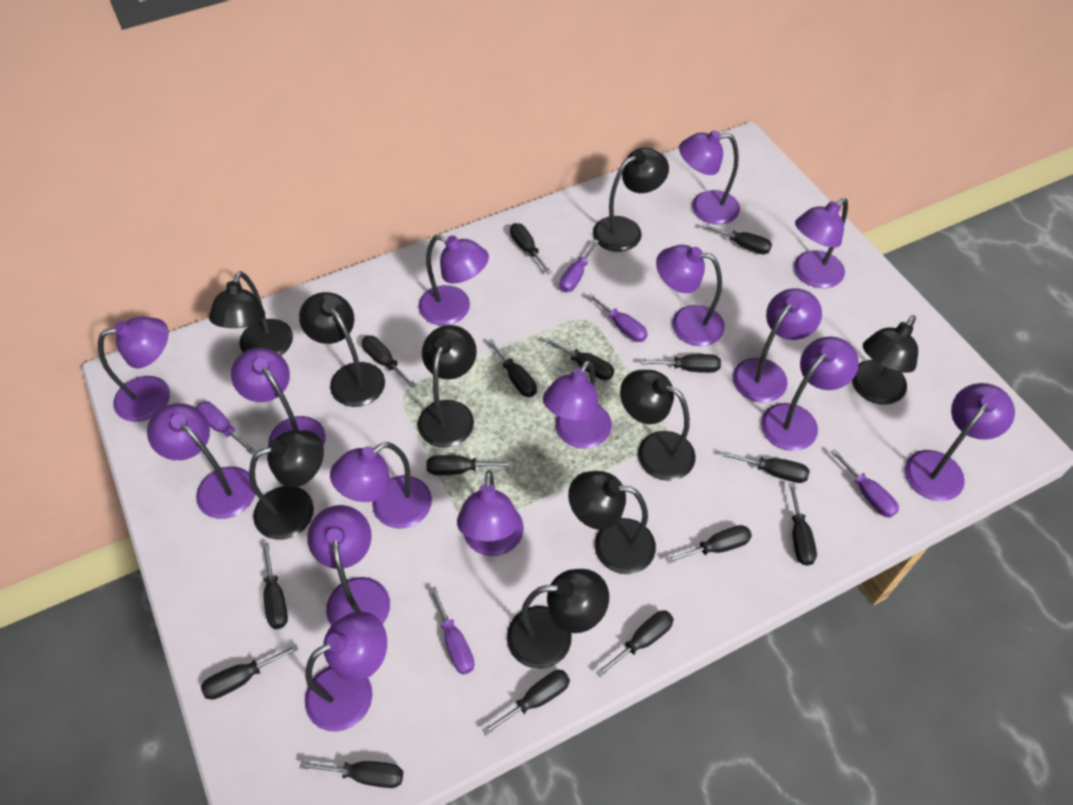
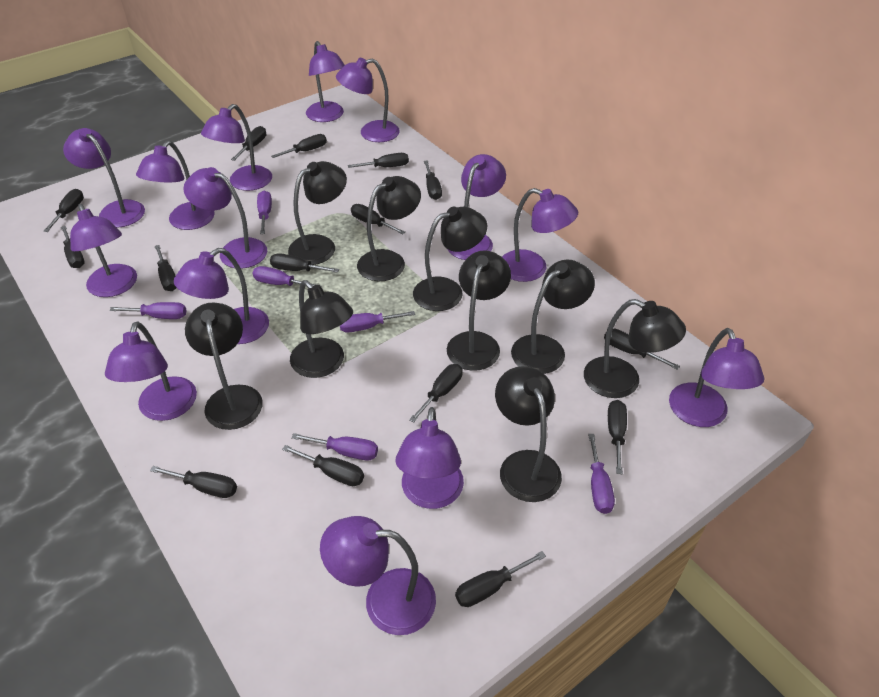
purple lamp: [98,317,170,422] [147,403,255,519] [231,348,326,446] [305,611,387,732] [307,505,390,626] [330,442,432,529] [418,235,489,325] [457,470,524,556] [543,360,612,449] [656,245,725,346] [679,130,740,225] [733,288,822,403] [761,336,859,451] [794,198,848,288] [905,383,1015,501] = 15 -> [63,128,145,228] [70,204,137,297] [105,321,197,421] [136,141,215,230] [174,248,269,344] [183,167,267,269] [201,104,272,191] [306,41,345,122] [320,516,436,635] [336,58,400,142] [396,407,464,509] [447,154,506,260] [502,188,578,282] [669,328,765,427] = 14
purple screwdriver: [196,401,256,454] [429,587,475,675] [560,239,599,292] [587,293,648,342] [831,449,899,518] = 5 -> [109,302,186,319] [253,266,321,286] [257,191,272,234] [291,433,378,460] [340,311,415,333] [588,434,615,514] = 6

